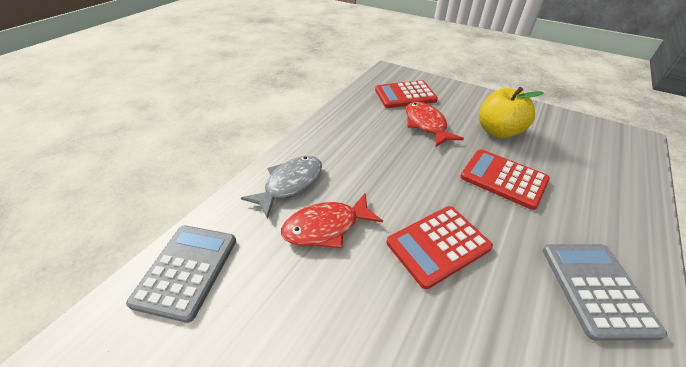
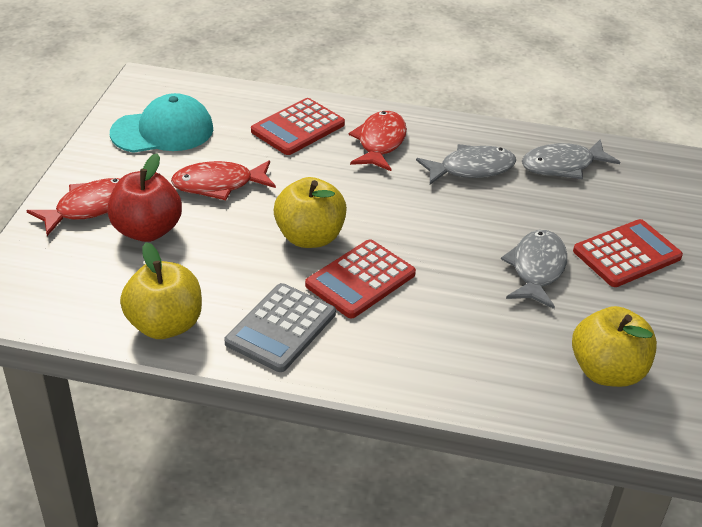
grey calculator: [126,225,236,323] [543,244,667,340] = 2 -> [225,283,336,372] = 1
grey fish: [241,156,322,219] = 1 -> [416,144,516,184] [501,230,567,309] [522,139,620,179] = 3
red apple: none = 0 -> [107,154,182,242] = 1
red fish: [281,193,383,248] [406,102,464,147] = 2 -> [26,178,120,236] [171,160,276,200] [348,111,407,171] = 3
turquoise cap: none = 0 -> [110,93,213,153] = 1
yellow apple: [479,87,544,139] = 1 -> [120,242,202,339] [274,177,347,248] [572,306,657,387] = 3

